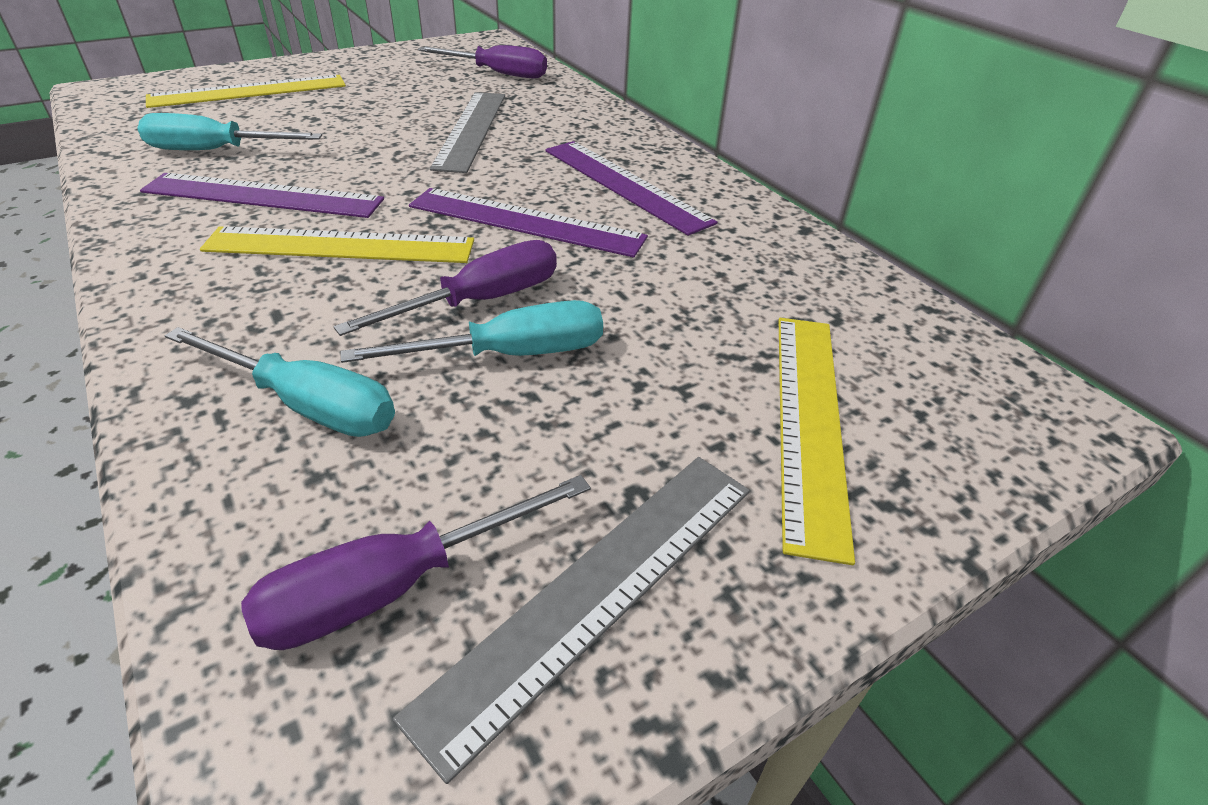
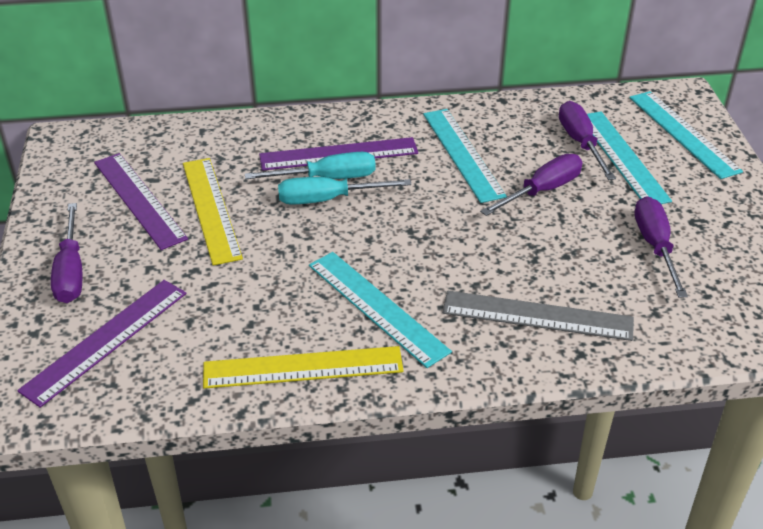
grey ruler: [393,457,750,784] [430,92,505,173] = 2 -> [442,291,634,341] = 1
purple screwdriver: [241,475,591,650] [333,240,557,336] [418,45,547,79] = 3 -> [51,203,82,303] [480,154,583,216] [559,101,616,180] [634,196,688,298] = 4
turquoise ruler: none = 0 -> [309,252,452,368] [423,109,507,203] [587,111,672,204] [629,91,743,179] = 4
turquoise screwdriver: [138,113,322,150] [165,327,395,437] [341,300,603,363] = 3 -> [245,152,376,179] [278,177,412,205] = 2
yellow ruler: [146,75,346,108] [200,226,474,263] [779,318,855,565] = 3 -> [183,158,243,266] [203,346,404,389] = 2

